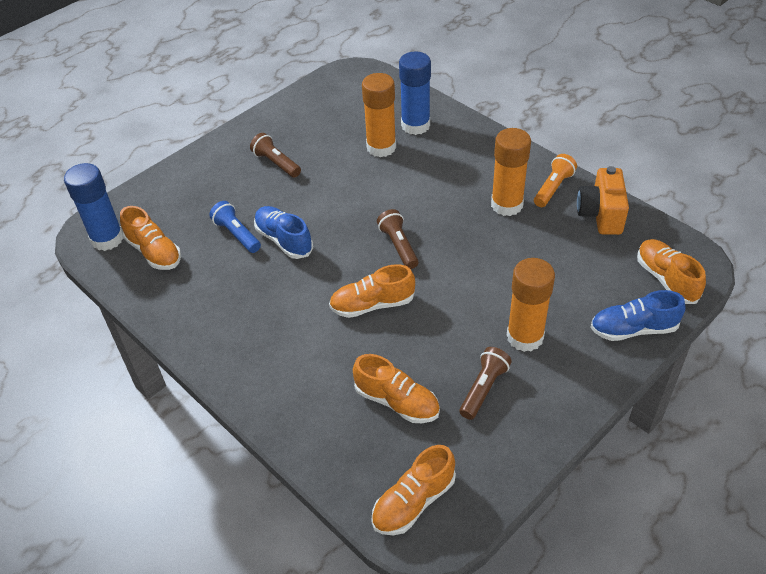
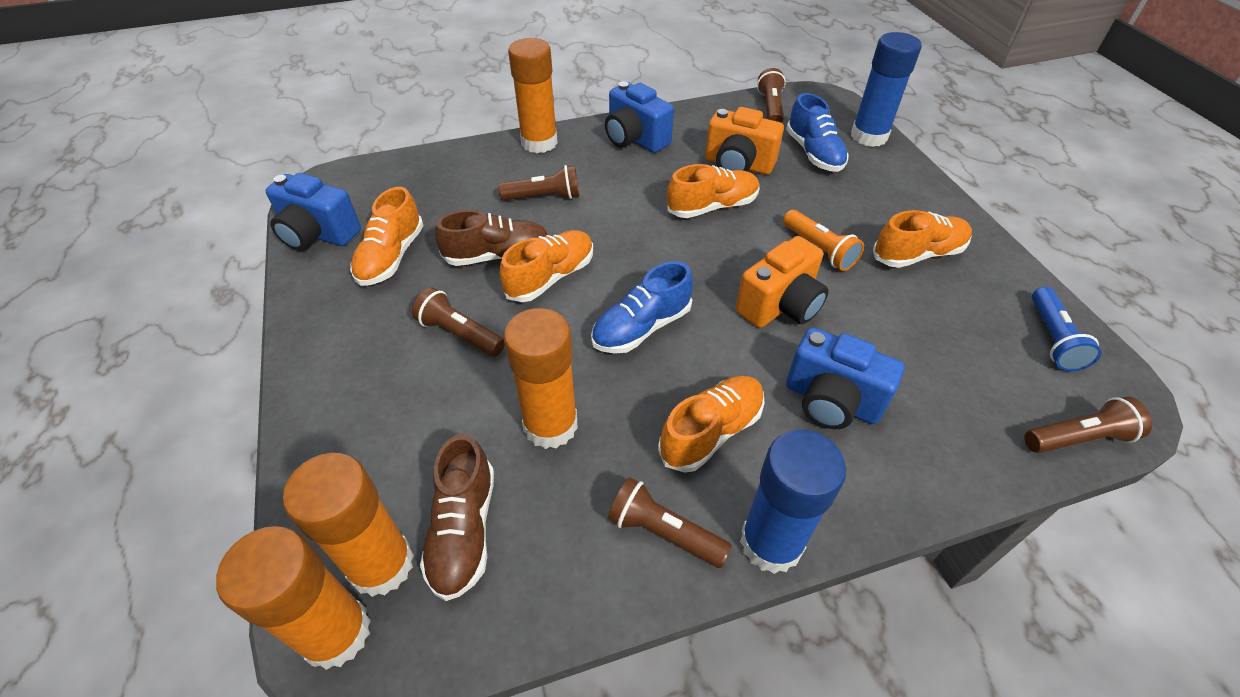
blue camera: none = 0 -> [266,173,361,251] [605,81,674,153] [786,327,904,429] = 3
brown flashlight: [250,133,301,178] [377,209,419,269] [459,347,512,420] = 3 -> [412,288,505,357] [498,165,579,201] [608,477,732,568] [757,68,786,123] [1024,397,1152,453] = 5
brown shoe: none = 0 -> [420,434,494,601] [435,210,548,266] = 2
orange camera: [577,166,629,235] = 1 -> [705,107,784,175] [736,236,829,328] = 2
orange glue stick: [362,73,396,157] [491,128,531,216] [507,258,555,352] = 3 -> [216,526,371,670] [283,453,414,597] [503,308,578,449] [508,38,558,153] = 4

